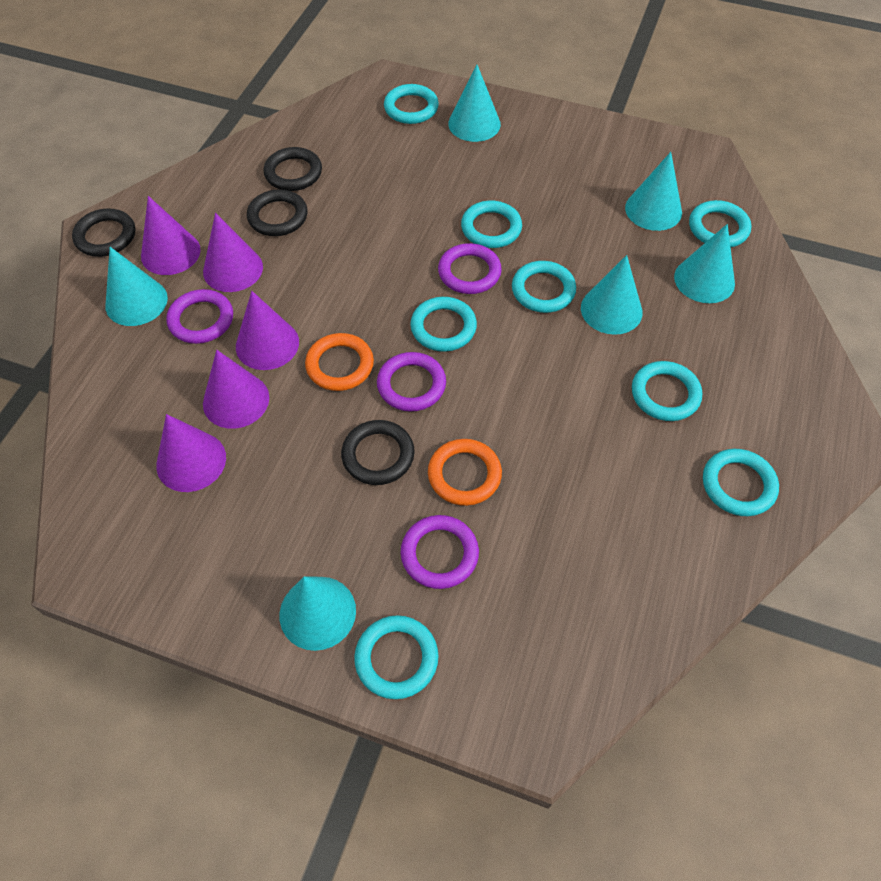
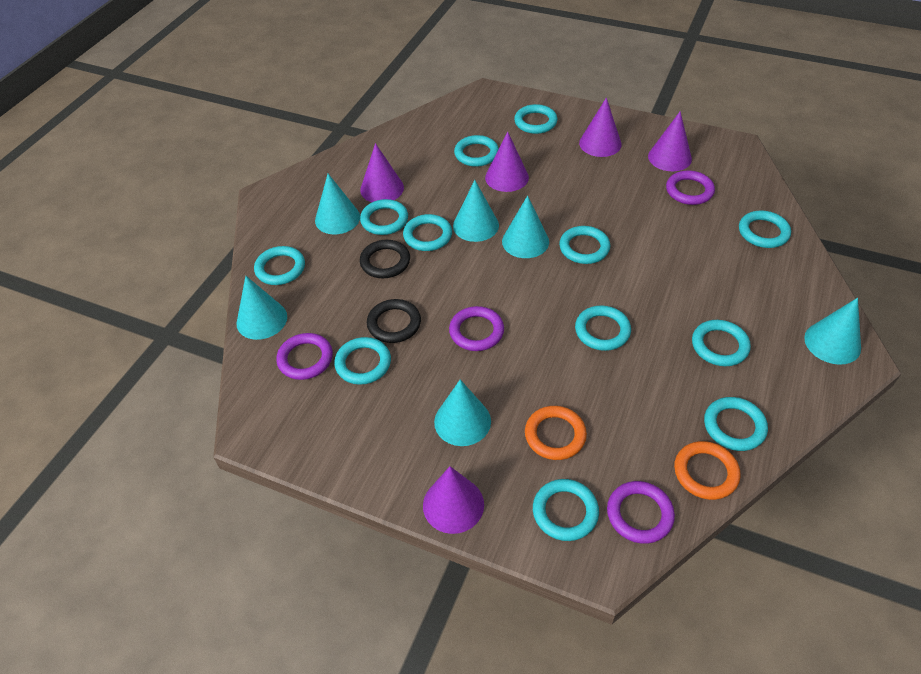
black ring: [72,209,135,257] [247,189,308,236] [264,147,322,191] [341,420,415,485] = 4 -> [360,240,410,278] [367,299,421,343] = 2
turquoise ring: [354,615,439,699] [384,84,439,124] [410,297,477,352] [461,201,522,248] [512,261,576,313] [632,361,702,421] [689,200,752,247] [703,449,779,516] = 8 -> [254,246,305,285] [334,337,391,385] [360,199,408,235] [403,214,452,251] [454,135,499,167] [514,104,558,134] [533,479,599,541] [559,226,610,264] [575,305,631,351] [692,320,751,366] [704,397,768,451] [739,211,791,248] = 12

